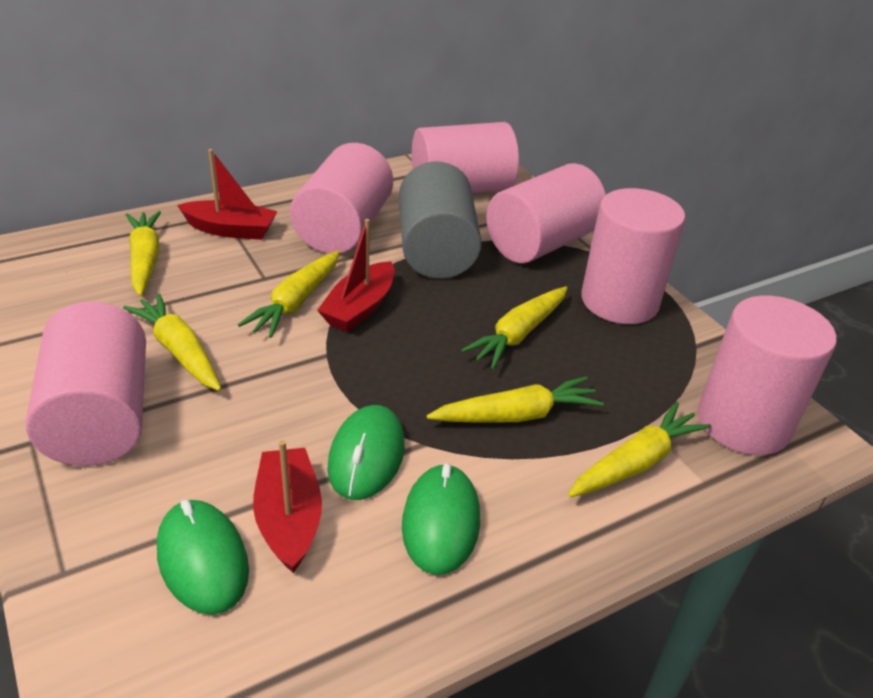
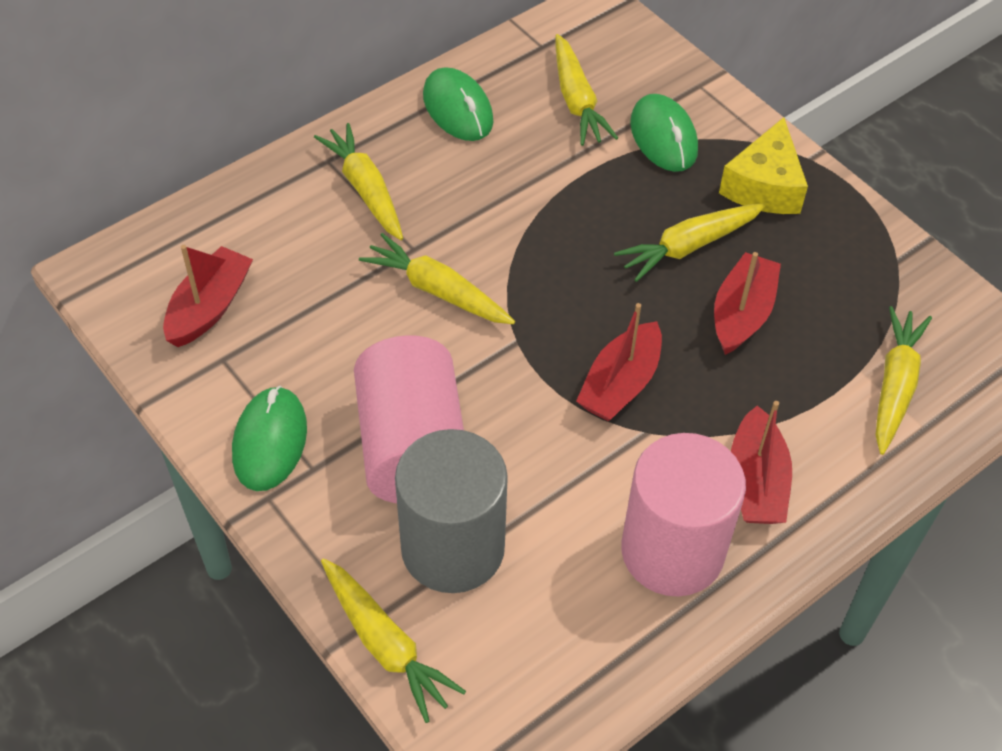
pink cylinder: [26,301,146,466] [290,143,393,254] [412,122,519,193] [486,163,606,263] [581,188,686,324] [698,296,837,455] = 6 -> [354,335,464,503] [621,433,746,597] = 2
red boat: [177,149,278,240] [253,440,322,573] [317,219,394,332] = 3 -> [163,245,253,347] [576,303,662,421] [714,252,781,355] [731,401,792,524] = 4
yellow cheese: none = 0 -> [719,117,808,214] = 1

